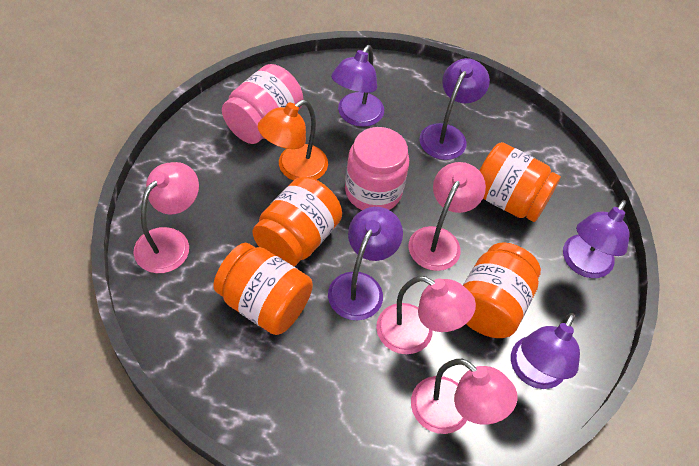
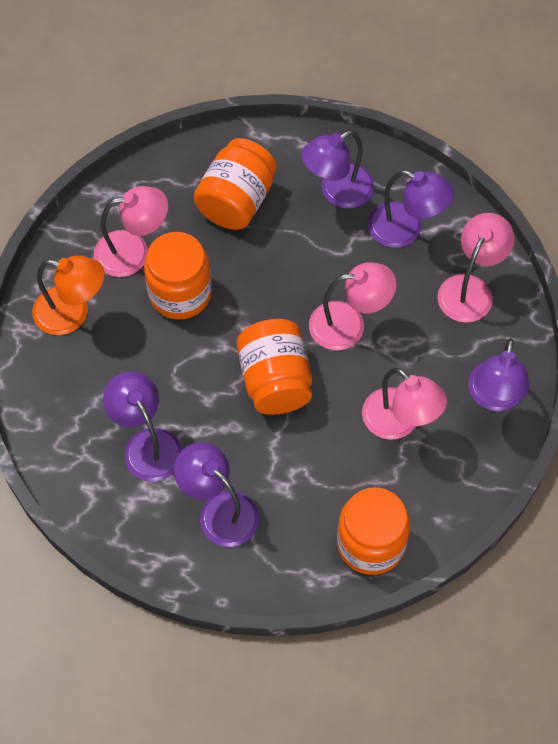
pink jar: [222,64,303,144] [345,127,409,210] = 2 -> none = 0

